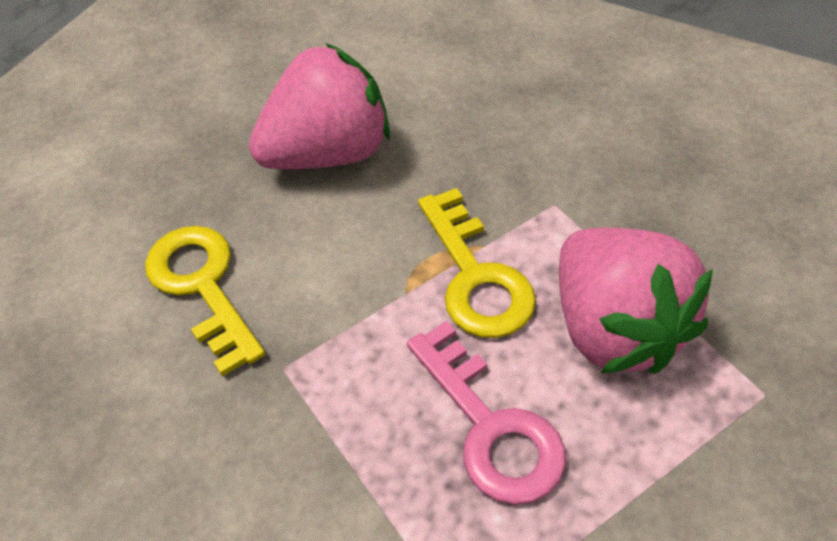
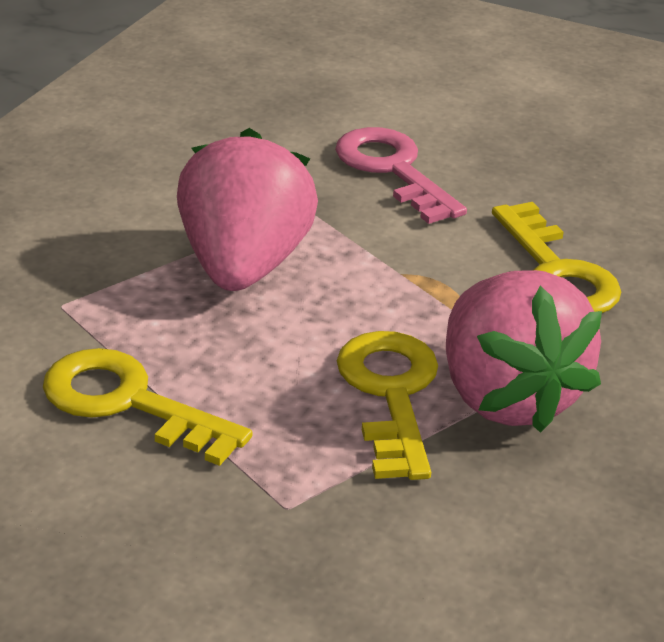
yellow key: [145,226,265,376] [418,188,536,338] = 2 -> [43,348,252,466] [337,331,438,480] [492,202,621,313] = 3

